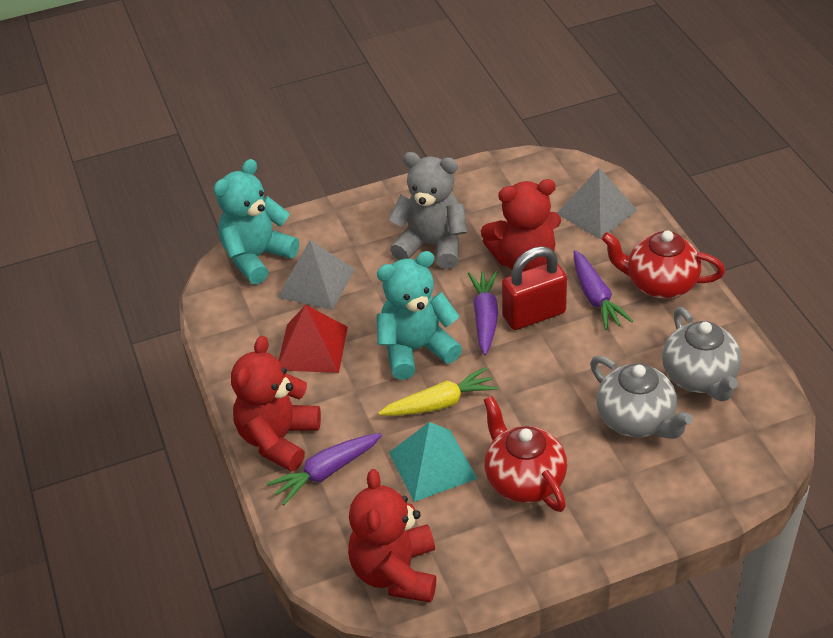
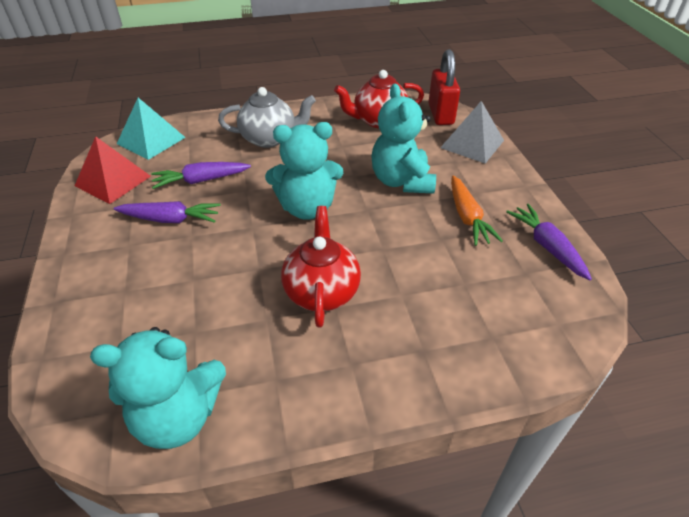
grey pyramid: [278,240,355,310] [557,168,638,240] = 2 -> [440,101,504,164] = 1
grey teapot: [590,356,693,439] [662,307,741,401] = 2 -> [218,87,316,148] = 1
grey teddy bear: [388,152,467,269] = 1 -> none = 0
orange carrot: none = 0 -> [451,175,503,246] = 1
red teddy bear: [231,336,321,472] [348,469,436,603] [481,179,561,272] = 3 -> none = 0
turquoise teddy bear: [213,159,299,284] [377,251,462,380] = 2 -> [90,327,226,449] [265,122,343,220] [371,84,436,194] = 3
yellow carrot: [378,367,498,416] = 1 -> none = 0

